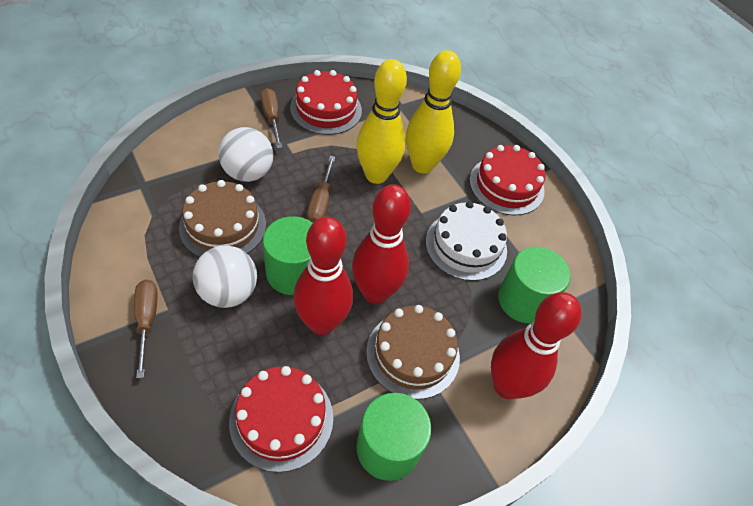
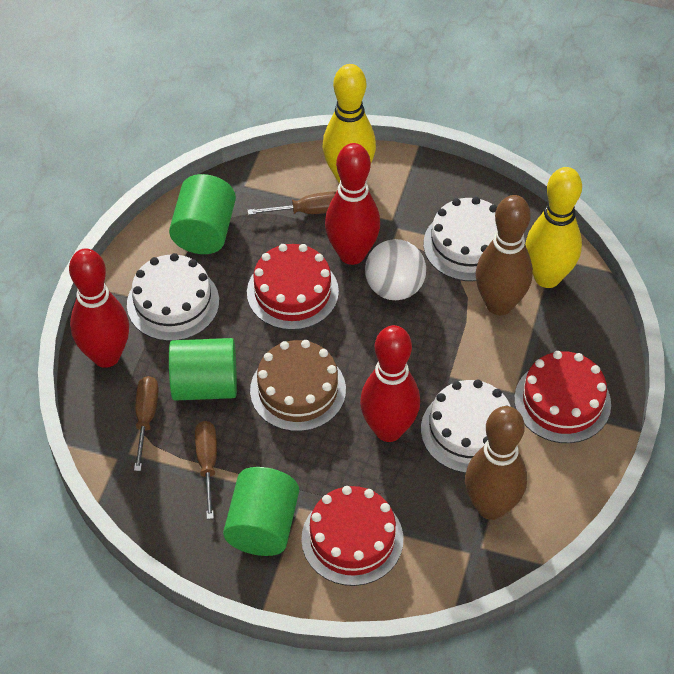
brown bowling pin: none = 0 -> [465,406,527,520] [475,195,533,315] = 2
brown cake: [179,180,266,257] [366,305,460,399] = 2 -> [250,340,346,431] = 1
white ball: [193,245,257,308] [218,127,273,182] = 2 -> [365,239,426,300] = 1
white cake: [426,201,507,281] = 1 -> [127,253,219,341] [421,380,511,473] [424,197,497,281] = 3

